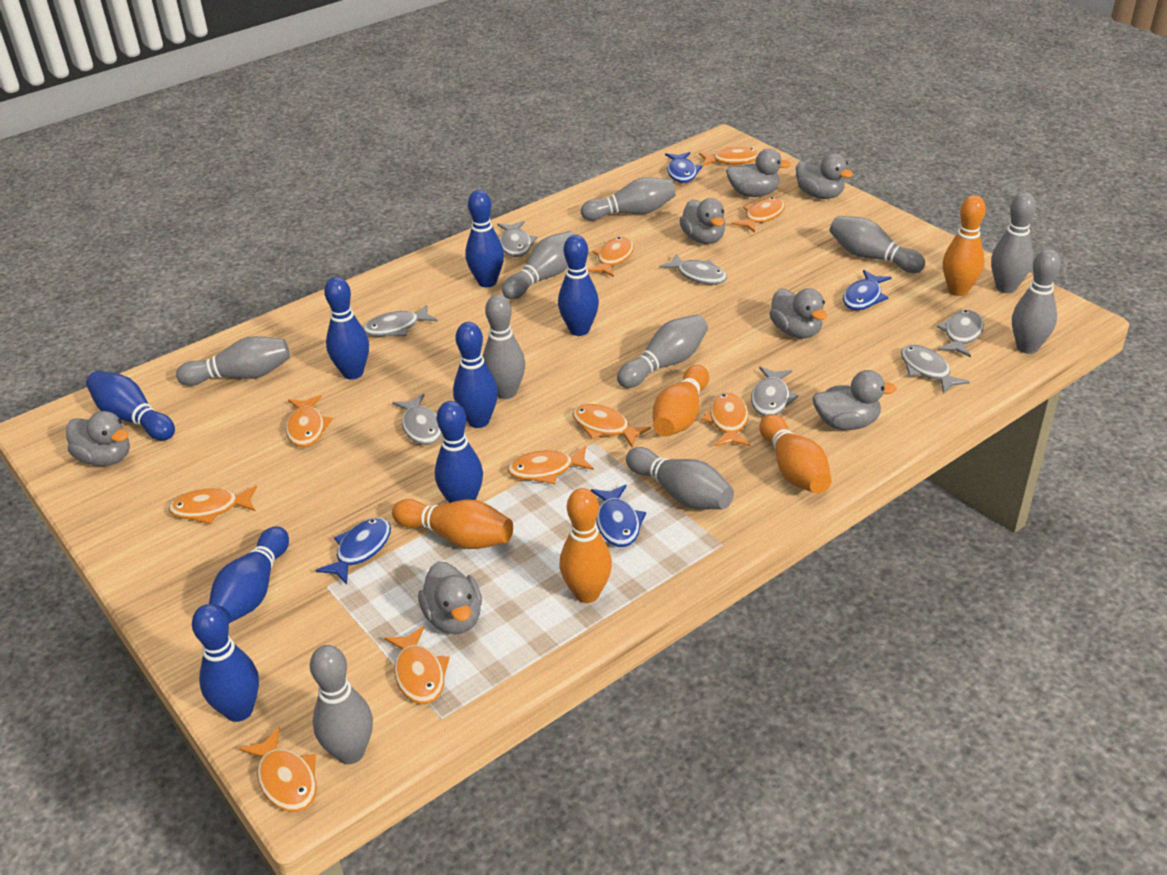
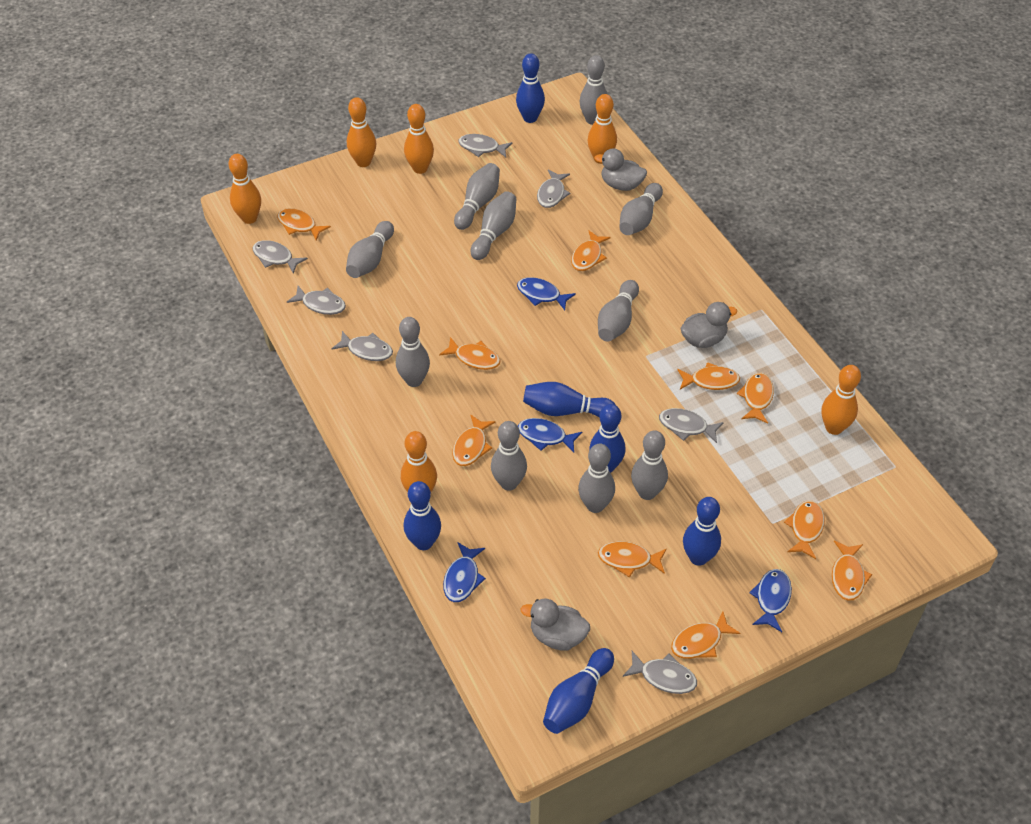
blue bowling pin: [86,371,175,441] [192,604,259,722] [209,526,289,623] [324,277,369,379] [435,401,483,503] [453,322,498,428] [465,190,504,287] [558,235,599,336] = 8 -> [404,481,441,550] [516,53,545,123] [523,382,616,417] [543,648,614,734] [589,404,625,473] [683,497,721,566] = 6
grey duck: [66,411,130,466] [418,562,482,634] [679,198,726,244] [726,149,791,197] [769,288,827,338] [796,154,853,199] [813,370,897,430] = 7 -> [520,598,590,651] [594,148,647,191] [680,302,737,348] = 3
orange bowling pin: [392,499,513,549] [560,488,612,603] [653,365,709,437] [760,414,831,494] [943,195,986,296] = 5 -> [229,154,261,224] [347,97,376,167] [401,431,437,492] [404,104,434,174] [587,94,617,164] [821,365,861,435] = 6

